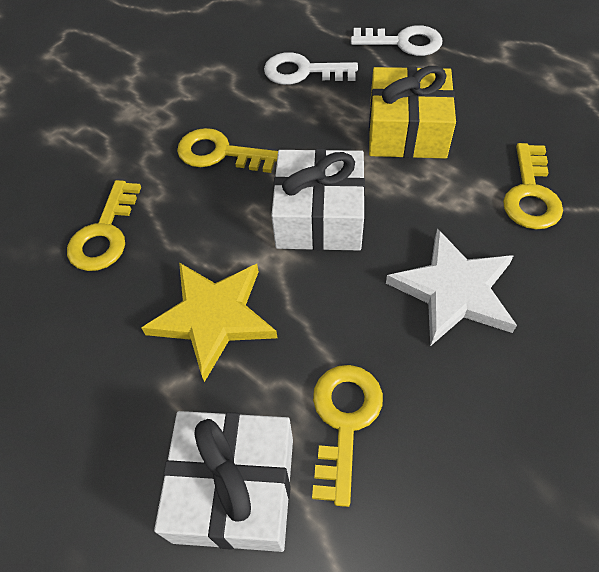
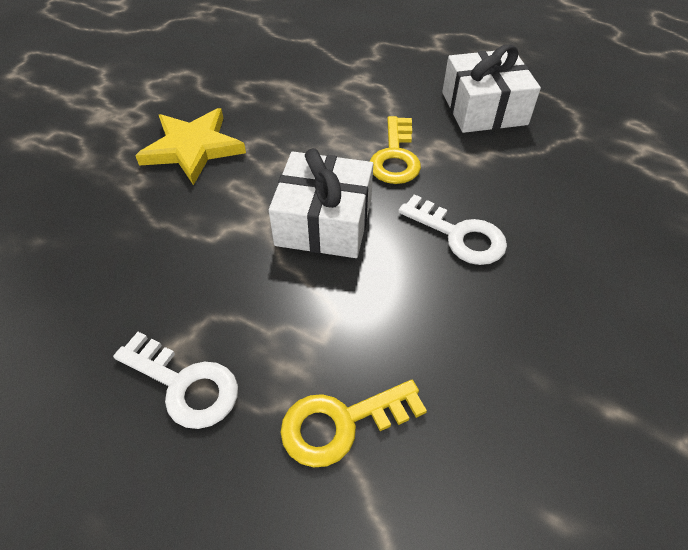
white star: [386,228,517,346] = 1 -> none = 0
yellow gift: [369,66,456,159] = 1 -> none = 0
yellow key: [67,180,141,271] [177,128,278,173] [312,365,383,507] [503,143,563,229] = 4 -> [280,380,427,468] [370,116,421,184] = 2

